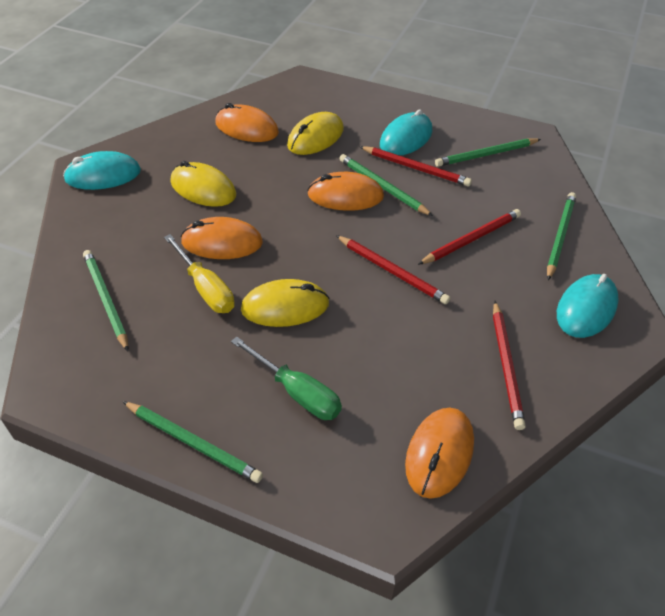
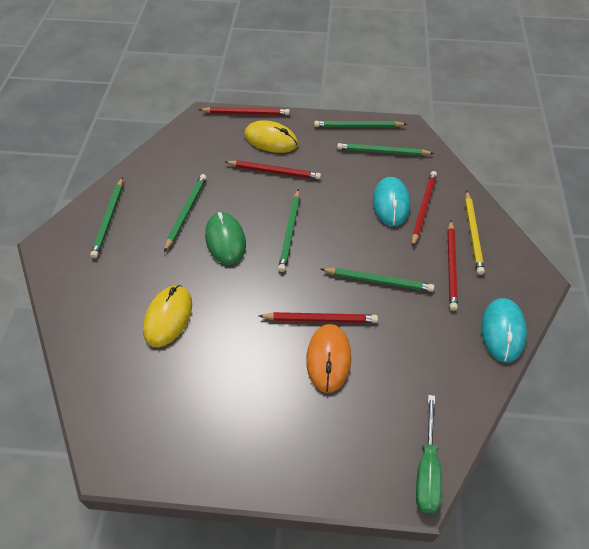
green mouse: none = 0 -> [205,212,246,265] = 1
green pencil: [83,250,128,351] [123,401,263,483] [339,154,433,216] [435,138,541,167] [547,192,576,280] = 5 -> [90,177,123,258] [164,174,207,252] [278,189,300,272] [314,121,407,127] [321,268,434,292] [337,143,434,156] = 6
orange mouse: [181,217,263,259] [215,103,279,142] [307,172,384,211] [405,408,474,499] = 4 -> [306,324,351,393] = 1
red pencil: [336,235,450,304] [359,146,472,187] [418,209,521,265] [493,301,526,430] = 4 -> [199,107,290,115] [225,160,321,179] [259,312,378,323] [412,171,437,247] [448,220,458,311] = 5
turquoise mouse: [63,151,141,190] [380,109,433,156] [557,274,619,338] = 3 -> [373,177,410,227] [481,298,527,363] = 2
yellow mouse: [171,161,236,207] [241,279,330,327] [287,112,344,155] = 3 -> [143,285,192,347] [244,120,298,153] = 2
yellow pencil: none = 0 -> [465,191,485,275] = 1
yellow screwdriver: [164,234,235,313] = 1 -> none = 0

